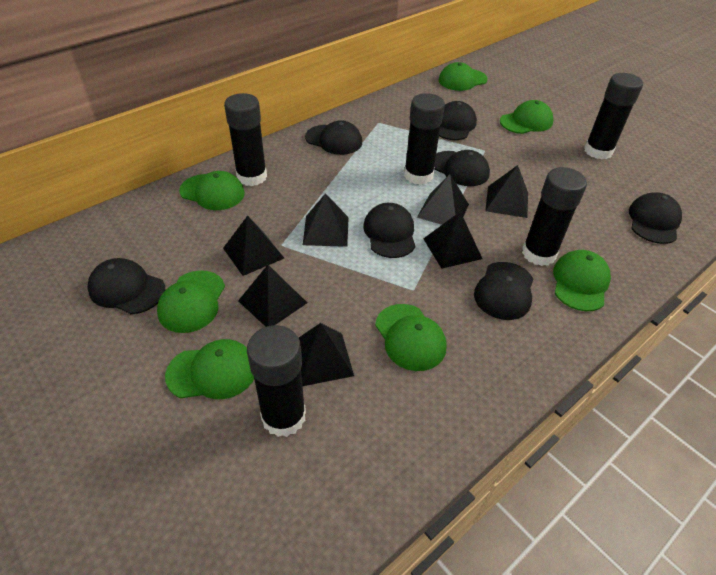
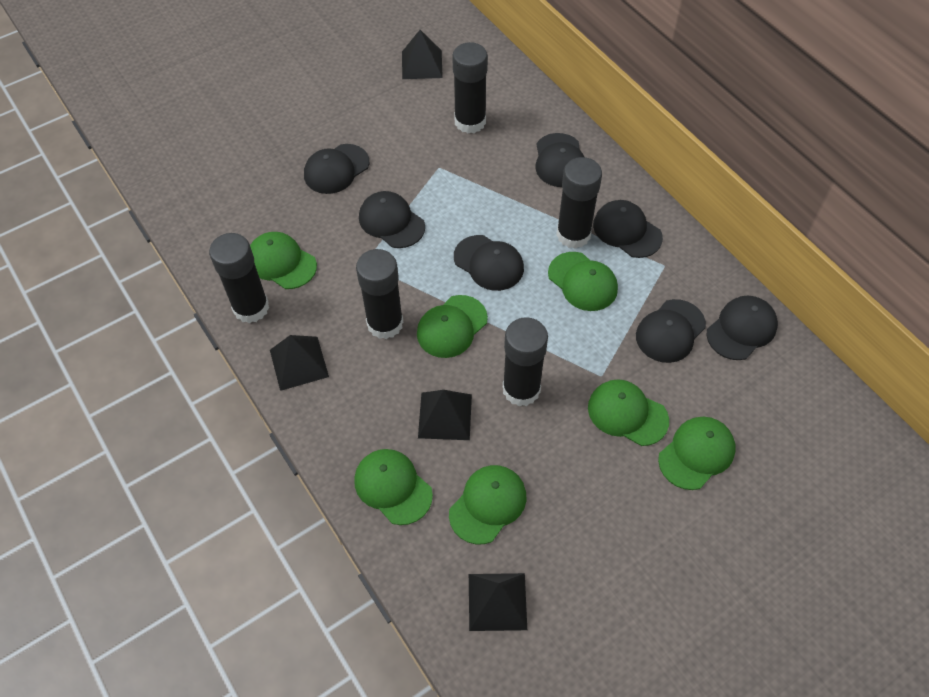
black pyramid: [223,216,284,276] [238,265,307,327] [299,323,354,386] [303,193,349,247] [417,174,469,225] [423,211,482,269] [485,165,528,218] = 7 -> [270,335,329,391] [402,30,443,79] [418,390,472,440] [469,573,527,631] = 4

